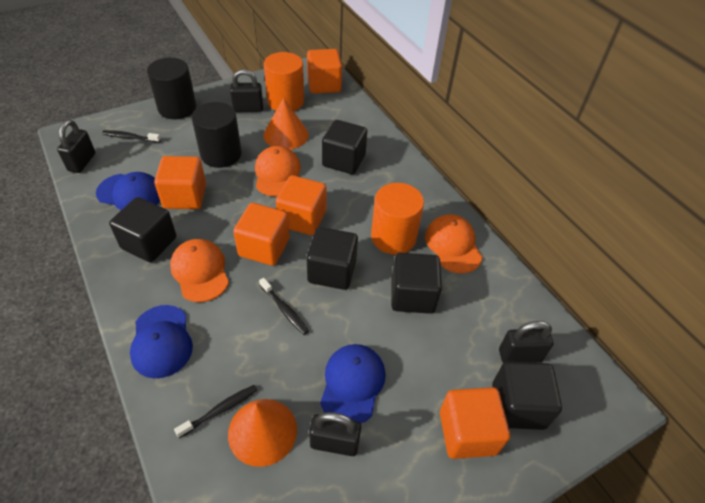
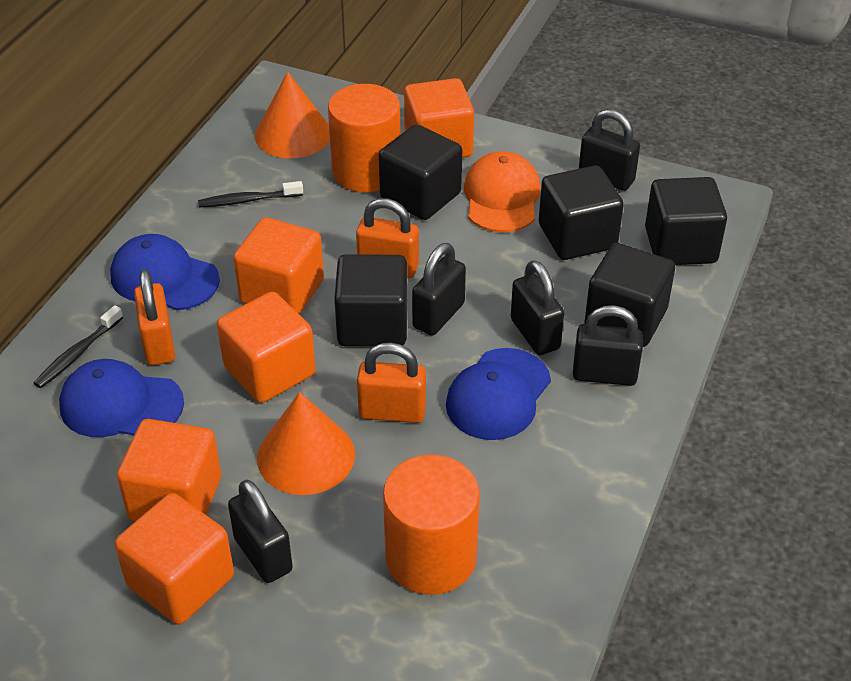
black cylinder: [147,58,196,119] [192,102,242,168] = 2 -> none = 0
black padlock: [57,120,95,173] [230,69,263,112] [309,412,361,456] [499,321,553,363] = 4 -> [228,480,293,583] [412,243,466,336] [511,260,564,355] [573,305,643,386] [579,109,640,191] = 5
black toothbrush: [102,130,161,143] [174,385,258,438] [259,278,309,335] = 3 -> [34,305,123,388] [198,181,303,207] = 2
orange cap: [170,239,229,302] [255,146,301,196] [425,214,483,273] = 3 -> [464,151,541,232] = 1
orange padlock: none = 0 -> [134,269,175,365] [356,198,419,278] [357,343,426,423] = 3

